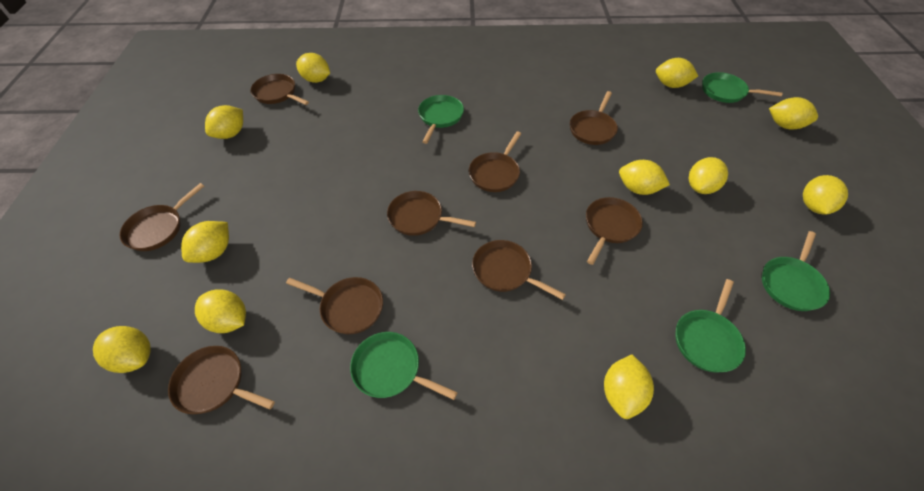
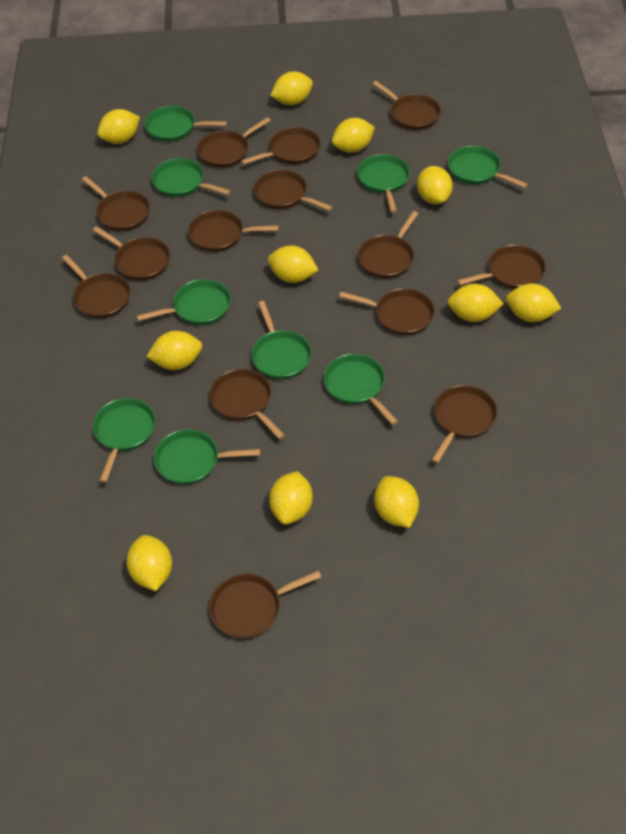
brown pan: [120,183,204,251] [168,346,275,414] [250,74,309,105] [286,277,383,334] [387,191,476,236] [469,131,521,192] [472,240,566,300] [570,91,618,145] [586,197,643,265] = 9 -> [62,255,130,319] [82,176,150,231] [93,226,170,281] [188,210,279,252] [197,117,271,168] [209,369,285,439] [209,570,321,639] [241,127,321,165] [254,170,332,211] [339,288,435,335] [358,211,418,279] [373,81,441,130] [432,385,497,463] [457,245,546,289] = 14
green pan: [350,332,458,400] [418,95,464,144] [676,279,746,372] [702,72,782,103] [762,231,830,311] = 5 -> [93,398,156,483] [137,279,231,325] [144,106,227,142] [151,158,230,197] [154,429,260,485] [251,301,312,379] [323,354,398,425] [357,154,410,213] [448,146,528,188] = 9

